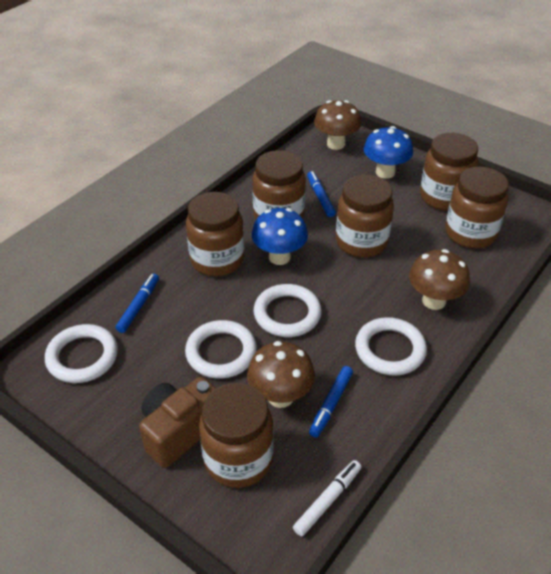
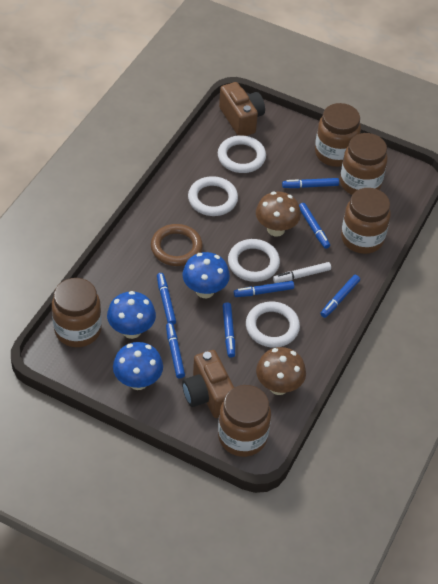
blue marker: [115,273,159,333] [307,171,336,217] [309,366,353,438] = 3 -> [157,273,176,325] [166,323,185,378] [223,302,235,358] [234,281,294,297] [282,178,339,188] [299,203,330,249] [320,275,360,318] = 7
blue mushroom: [252,208,308,265] [364,126,413,179] = 2 -> [107,291,156,339] [113,342,163,390] [182,252,230,298] = 3
brown camera: [139,377,216,468] = 1 -> [182,350,234,418] [219,82,265,136] = 2
brown jar: [186,192,244,276] [199,383,274,488] [252,150,306,219] [336,175,394,257] [420,133,478,211] [445,167,509,249] = 6 -> [52,278,102,347] [218,385,271,457] [315,103,361,167] [340,133,388,195] [341,188,391,254] = 5
brown mushroom: [247,341,315,408] [314,100,361,150] [409,249,470,310] = 3 -> [256,192,301,237] [256,347,306,395] = 2
brown ring: none = 0 -> [151,224,203,266] = 1

